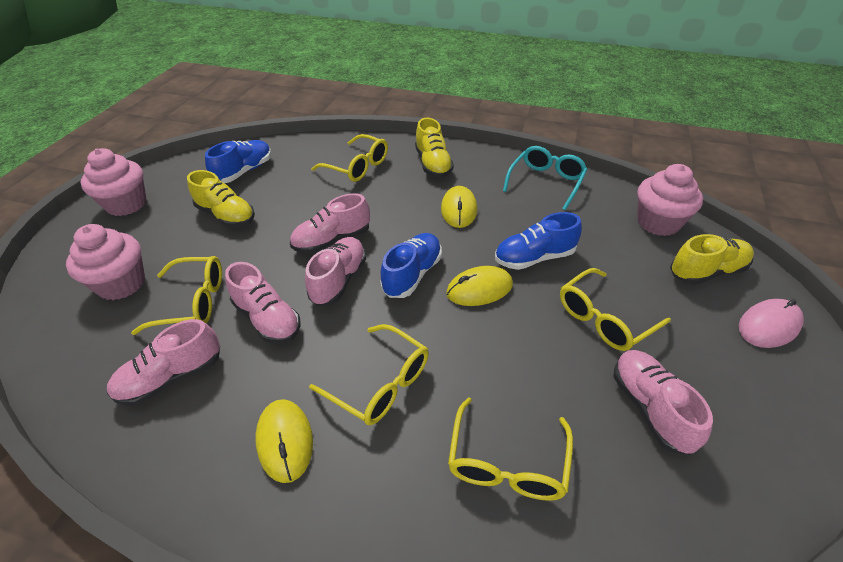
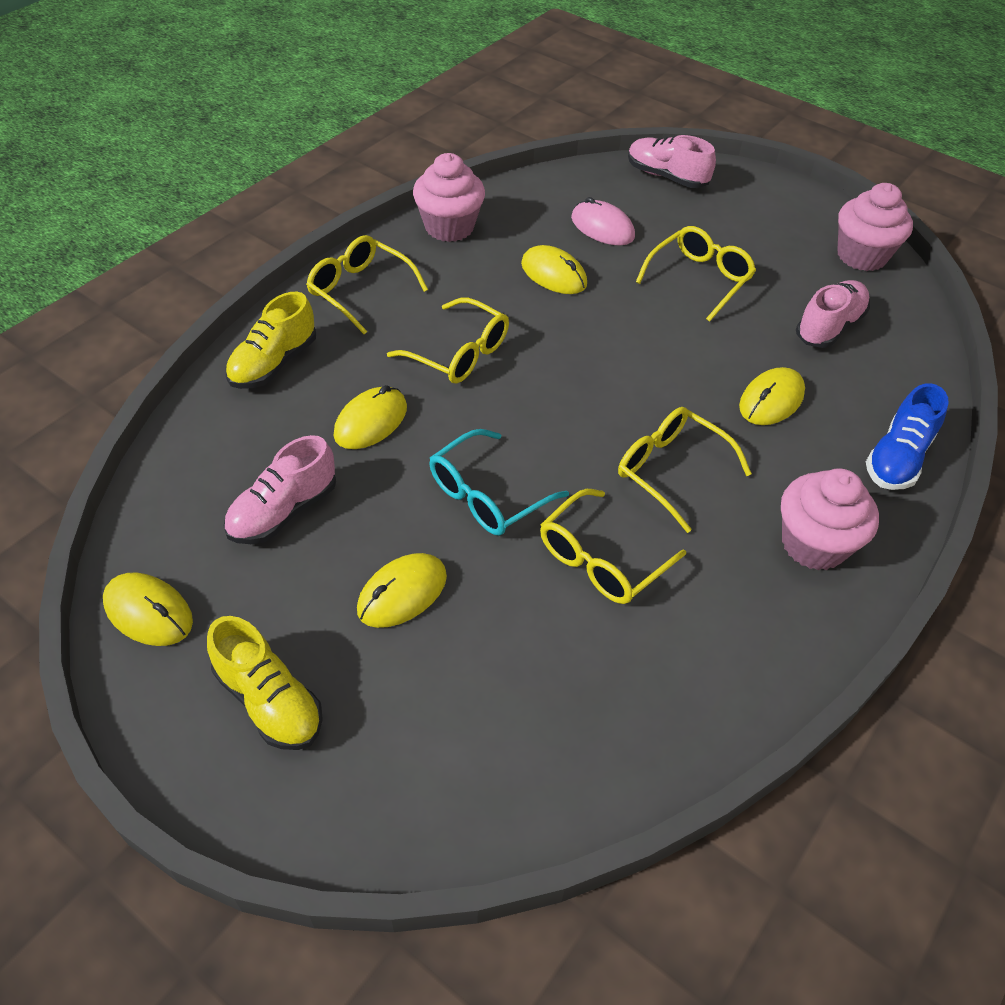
blue shoe: [205,140,271,183] [381,233,442,298] [495,212,582,270] = 3 -> [866,383,949,490] = 1
pink shoe: [107,319,220,406] [225,262,301,343] [290,193,370,253] [305,237,366,306] [613,350,713,455] = 5 -> [224,435,336,544] [628,135,716,188] [796,280,870,348] = 3
yellow mouse: [255,399,313,483] [441,186,477,228] [446,266,513,306] = 3 -> [103,572,193,646] [334,385,407,449] [357,553,447,628] [521,245,587,294] [739,367,805,425] = 5
yellow shoe: [187,170,255,227] [415,118,454,178] [670,234,754,285] = 3 -> [207,616,323,750] [226,292,316,389] = 2

